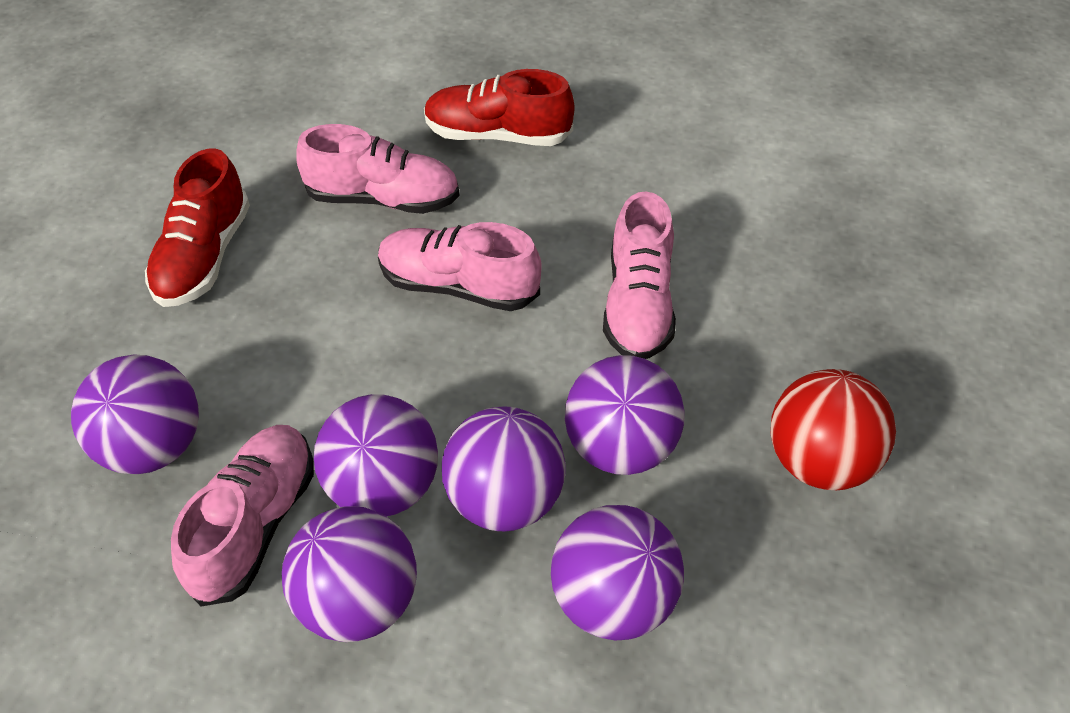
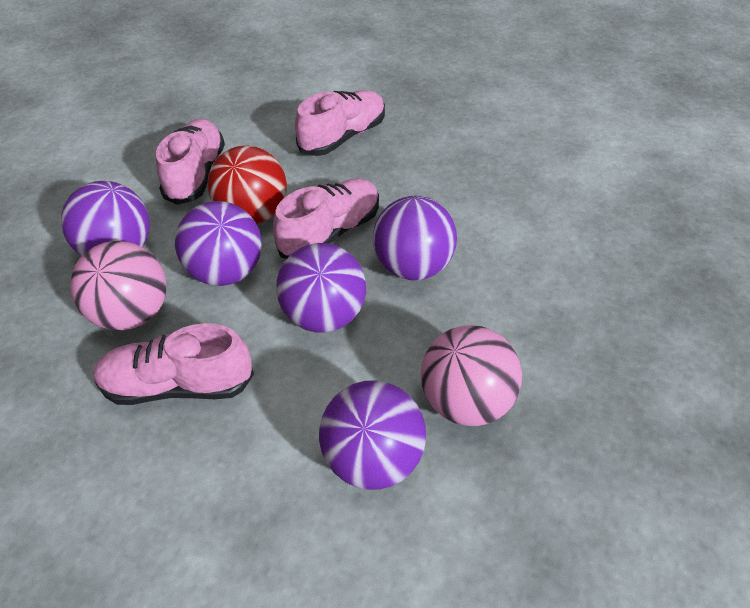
pink ball: none = 0 -> [70,241,167,331] [421,325,522,426] = 2
purple ball: [71,354,199,474] [282,506,417,642] [314,394,438,516] [442,407,566,531] [551,505,684,641] [565,355,685,475] = 6 -> [61,181,150,256] [175,201,262,286] [276,243,366,333] [319,380,426,490] [373,196,457,280] = 5
red shoe: [145,148,250,307] [424,69,574,146] = 2 -> none = 0

